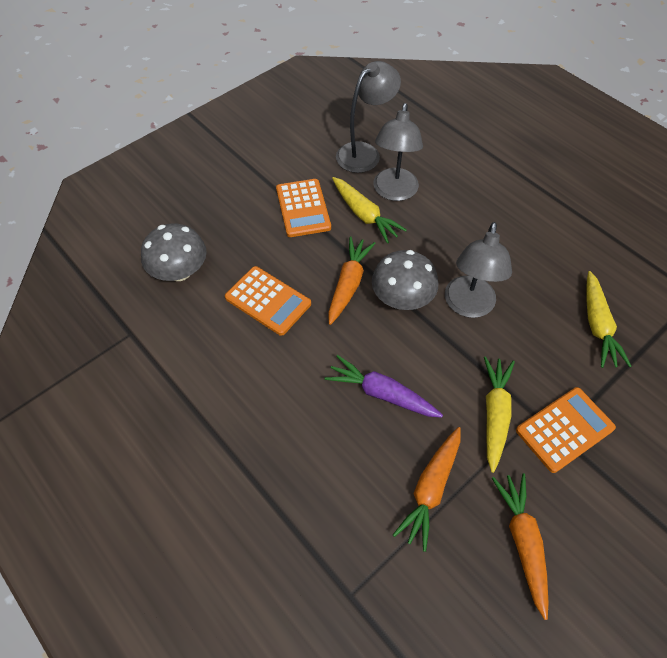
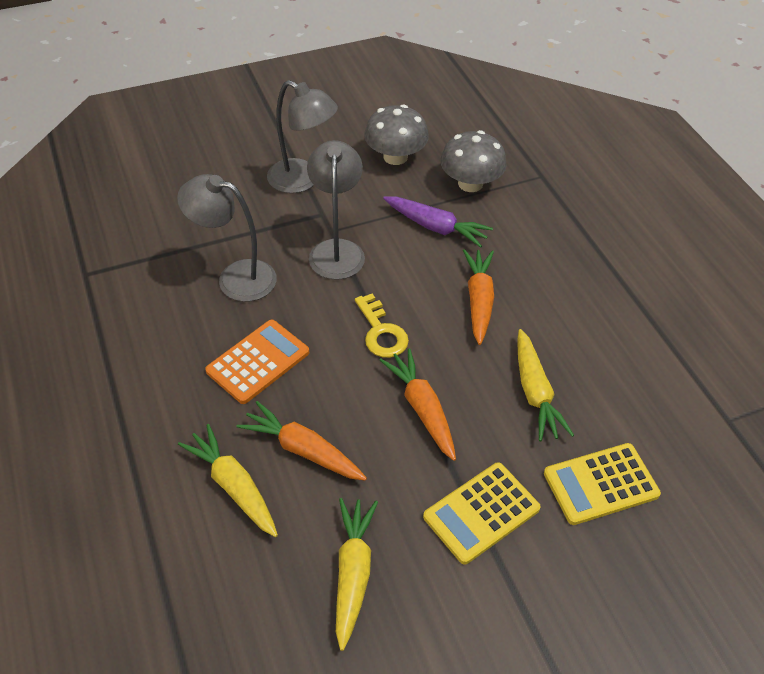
orange calculator: [225,266,311,336] [276,179,331,237] [516,387,616,473] = 3 -> [205,320,309,404] = 1
yellow calculator: none = 0 -> [423,462,541,565] [544,443,661,525] = 2
yellow key: none = 0 -> [355,294,409,358] = 1

